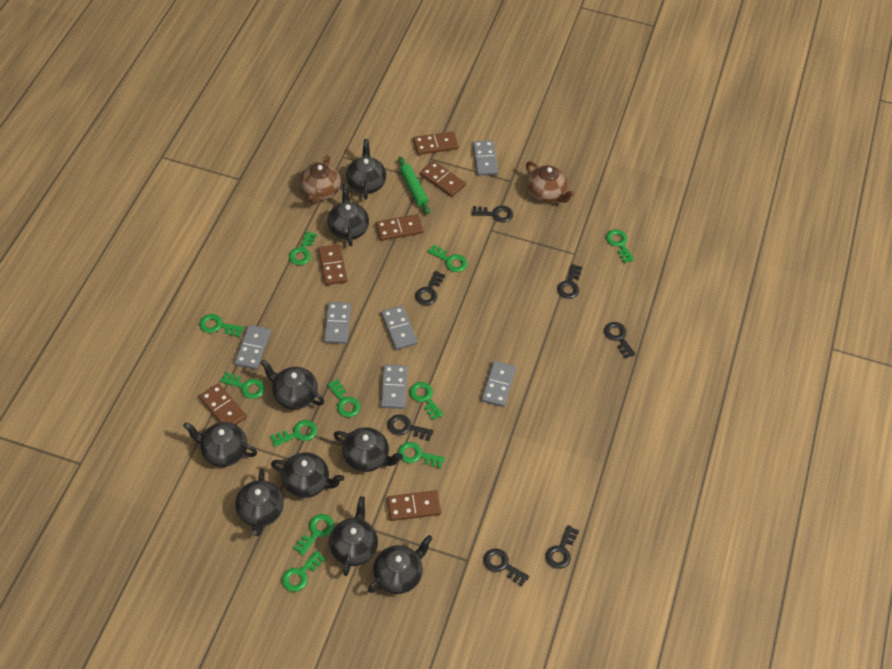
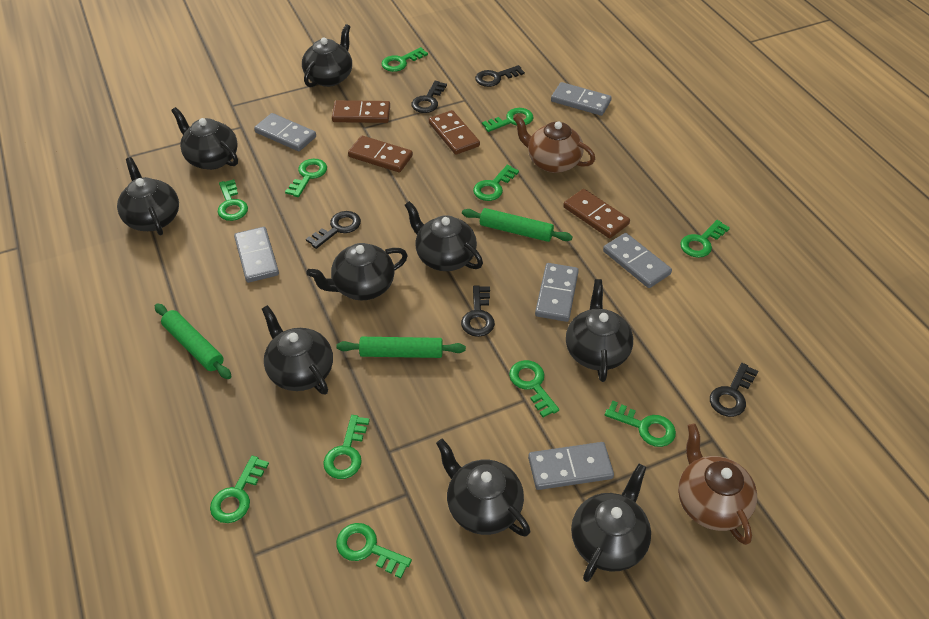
black key: [387,414,434,441] [415,271,445,305] [472,206,513,222] [484,548,529,586] [546,525,579,569] [557,264,582,299] [604,322,636,359] = 7 -> [306,211,361,249] [412,81,447,113] [461,285,495,337] [475,65,525,87] [710,363,758,417] = 5
brown domino: [199,383,247,425] [318,244,347,285] [376,214,424,241] [387,490,441,521] [413,131,459,155] [420,161,466,197] = 6 -> [332,100,390,123] [348,136,413,172] [429,110,480,155] [563,189,630,238] = 4
green rolling pin: [398,157,430,214] = 1 -> [155,303,232,379] [336,337,466,358] [462,208,573,242] = 3

